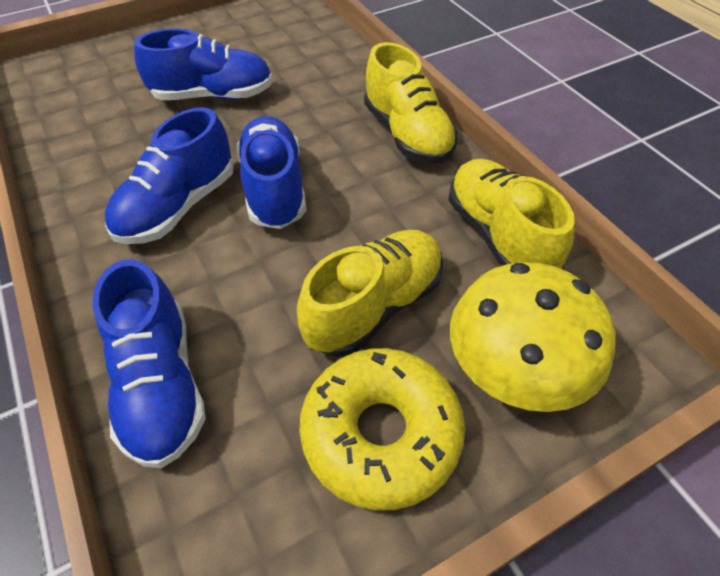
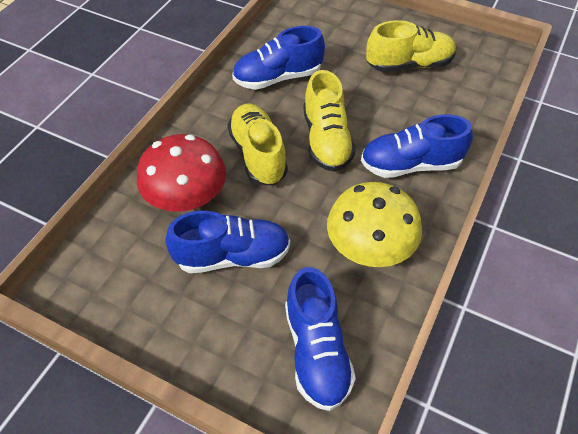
red mushroom: none = 0 -> [137,134,226,212] = 1
yellow donut: [299,348,465,511] = 1 -> none = 0

